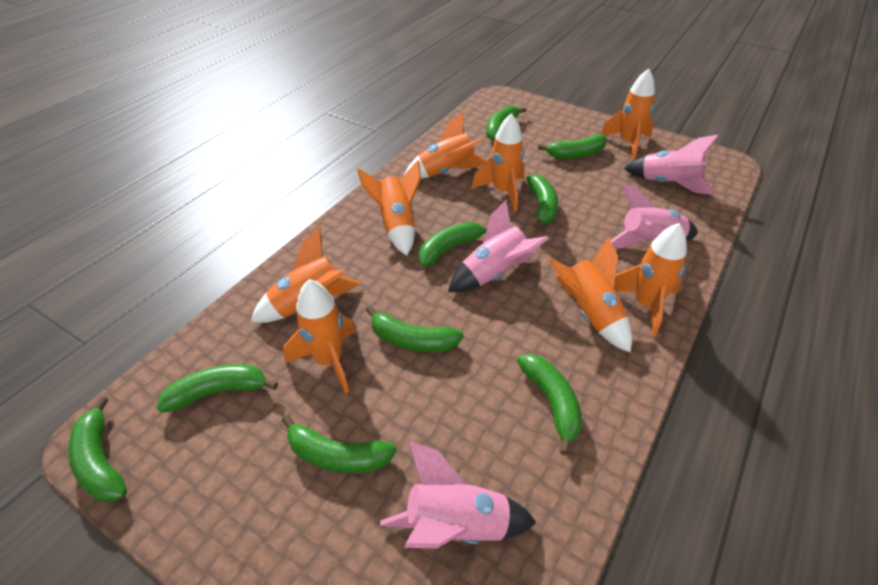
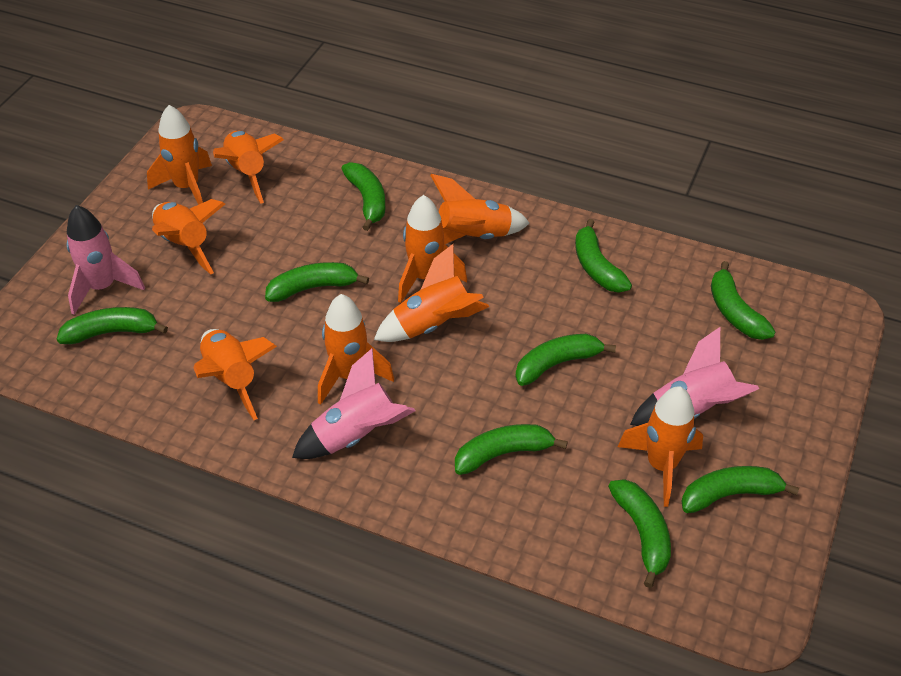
orange rocket: [251,227,360,323] [283,279,356,394] [357,160,421,256] [404,111,486,179] [471,113,525,212] [548,236,632,353] [601,69,655,160] [614,223,687,337] = 8 -> [147,105,212,205] [152,199,225,275] [194,329,277,420] [213,131,284,204] [318,294,394,405] [374,244,489,342] [398,195,467,303] [430,174,530,244] [618,386,703,507] = 9
pink rocket: [380,441,537,548] [448,200,549,292] [611,183,698,248] [624,134,719,195] = 4 -> [67,205,145,315] [292,348,415,459] [630,327,759,426] = 3

